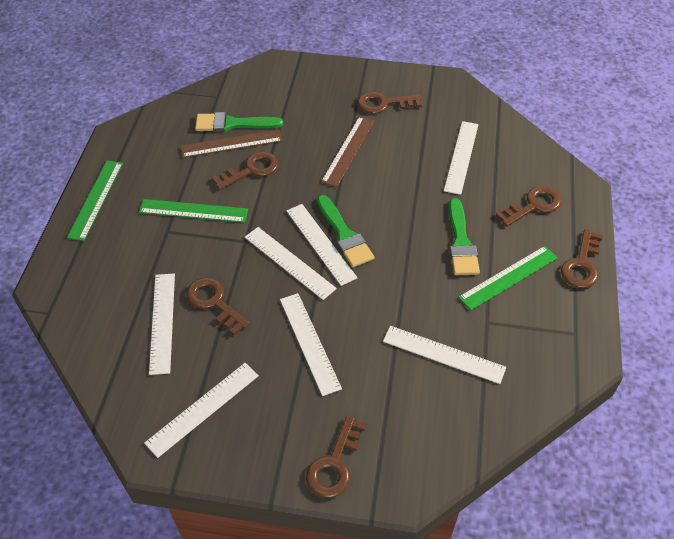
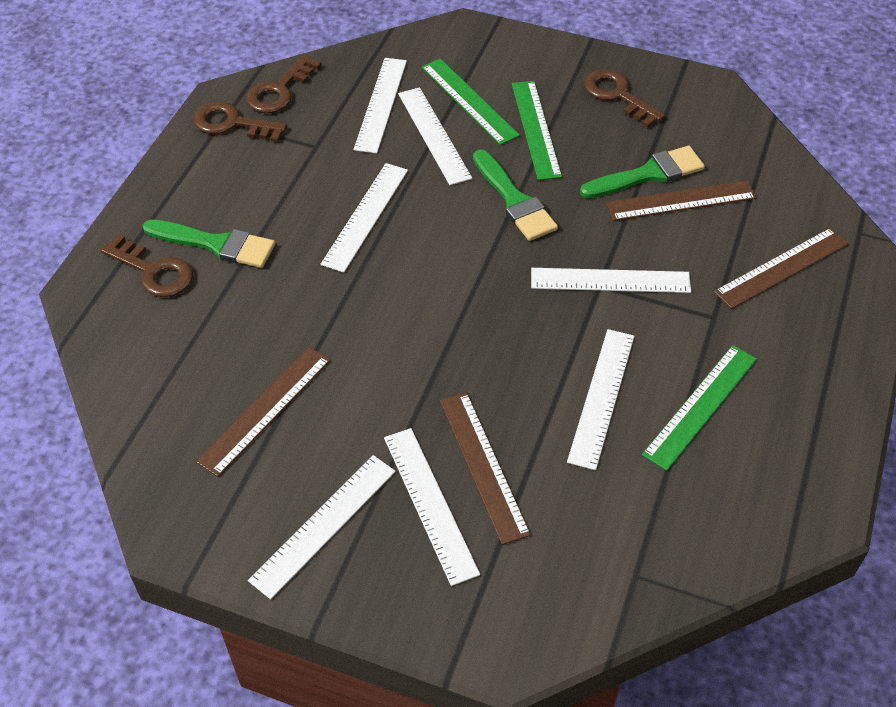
brown key: [186,277,250,336] [212,152,278,190] [306,416,367,498] [358,92,422,114] [496,186,561,227] [561,229,603,288] = 6 -> [100,234,193,297] [194,101,287,142] [246,54,321,113] [584,69,665,128] = 4
brown ruler: [181,130,283,158] [321,116,375,187] = 2 -> [196,347,331,477] [440,392,531,545] [606,180,757,221] [714,228,849,309] = 4

